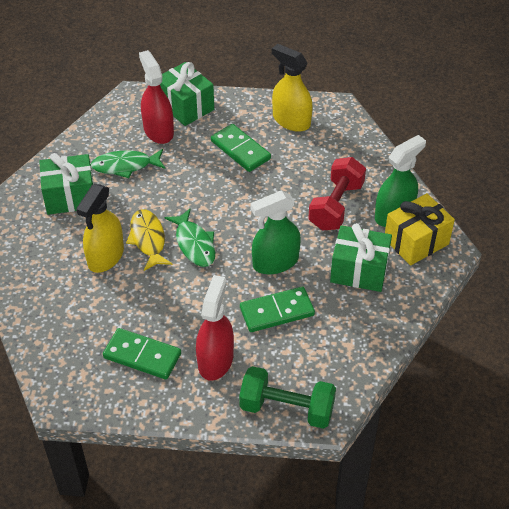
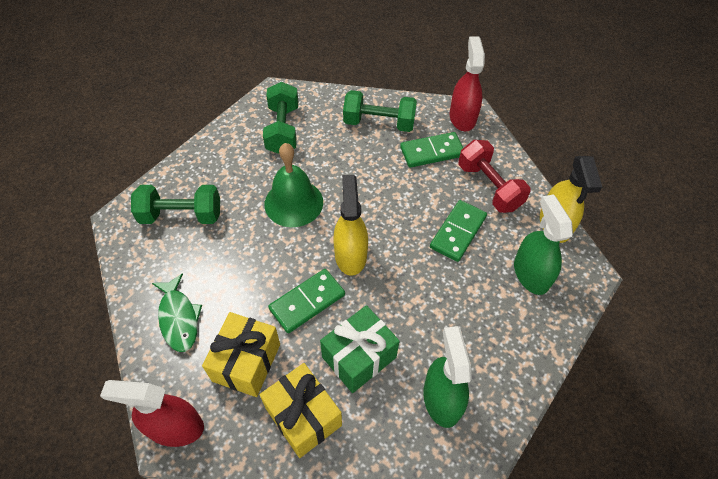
green bell: none = 0 -> [264,143,323,227] = 1
green dumbbell: [239,366,336,429] = 1 -> [131,185,220,224] [263,82,298,154] [343,90,417,132] = 3
green fish: [91,149,165,178] [165,208,215,267] = 2 -> [152,273,202,352] = 1
green gift: [39,153,94,215] [160,62,214,126] [330,223,392,292] = 3 -> [320,305,400,393] = 1
yellow fish: [126,209,172,271] = 1 -> none = 0
yellow gift: [385,193,455,266] = 1 -> [202,312,280,397] [260,363,342,458] = 2

